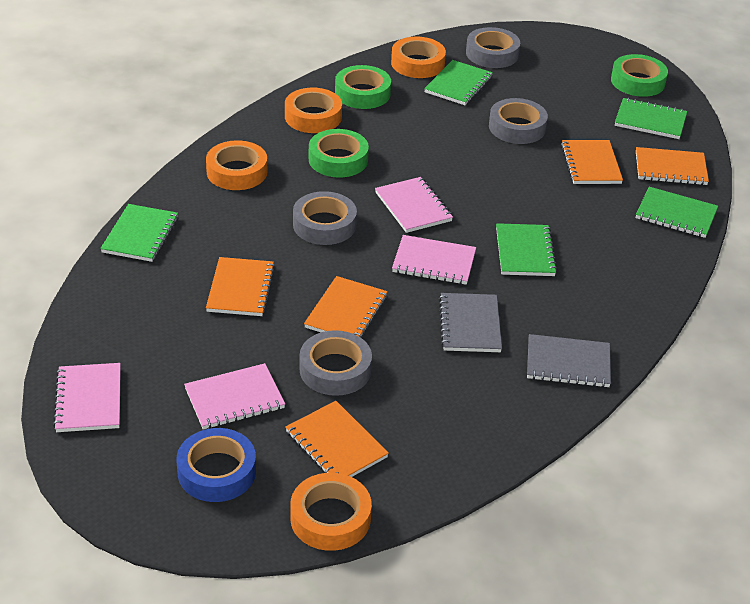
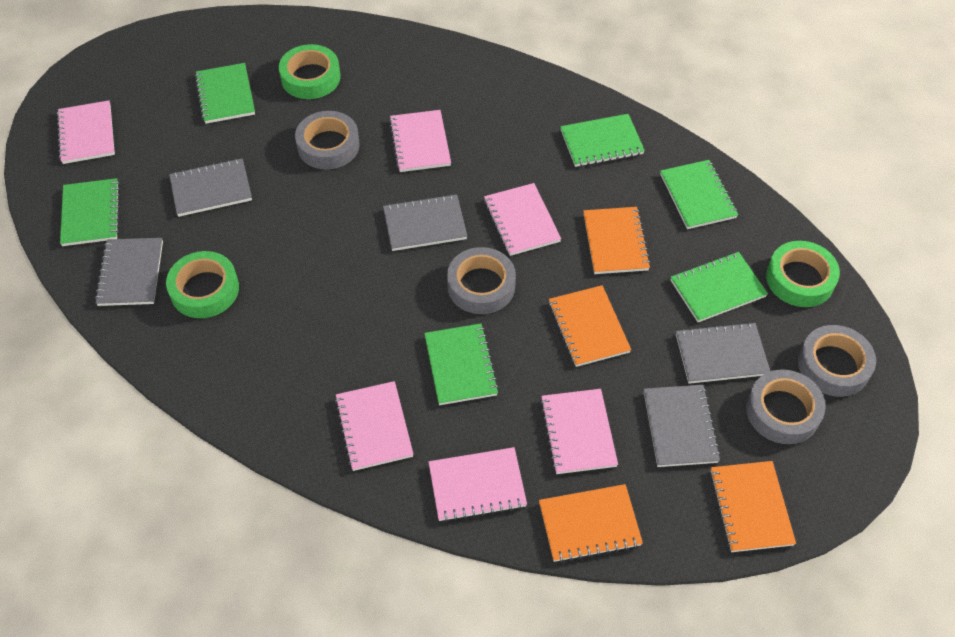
blue tape: [176,428,256,502] = 1 -> none = 0
green notebook: [100,204,178,262] [424,60,493,105] [496,223,557,276] [615,98,687,139] [636,187,718,238] = 5 -> [60,178,120,246] [195,63,255,124] [424,324,499,405] [560,114,645,167] [660,160,738,229] [670,252,768,322] = 6
grey notebook: [439,293,502,352] [527,334,611,388] = 2 -> [95,238,163,306] [169,158,252,217] [383,194,467,251] [644,385,721,467] [676,322,770,384] = 5
orange notebook: [206,257,275,316] [285,401,389,477] [304,276,388,338] [561,140,623,184] [636,147,709,185] = 5 -> [539,484,643,562] [549,285,631,367] [583,207,651,274] [710,461,796,552] = 4
orange tape: [206,140,267,190] [285,88,342,133] [290,473,372,551] [391,36,446,78] = 4 -> none = 0
pink notebook: [53,363,121,432] [184,363,285,429] [375,177,453,233] [392,235,476,285] = 4 -> [57,100,115,164] [335,381,414,471] [389,110,451,172] [429,447,527,522] [484,183,561,256] [540,389,618,474] = 6

